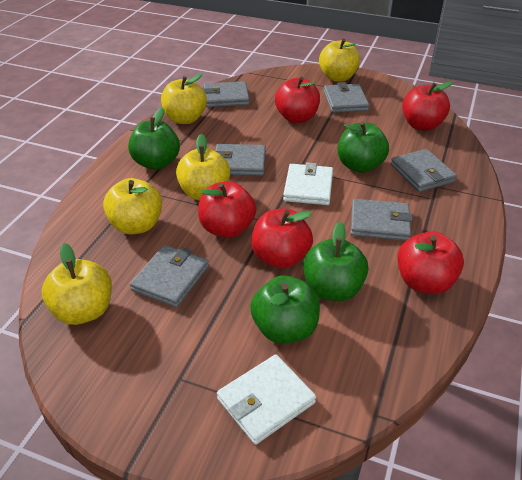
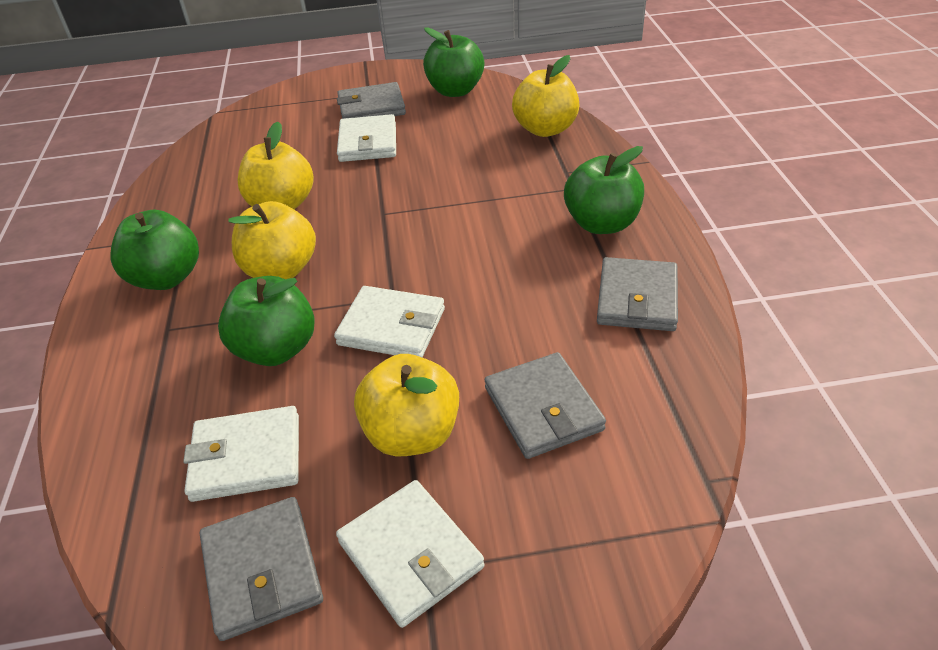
grey wallet: [130,245,209,308] [203,81,249,107] [215,144,266,176] [324,82,369,113] [351,199,413,241] [390,149,457,192] = 6 -> [200,497,323,641] [337,82,406,119] [485,352,606,459] [597,257,678,331] = 4
red apple: [198,181,256,238] [251,209,313,268] [275,77,320,123] [397,231,464,294] [402,82,453,131] = 5 -> none = 0
white wallet: [217,354,316,445] [283,162,333,205] = 2 -> [183,406,299,502] [334,286,445,357] [336,480,485,628] [337,114,396,162] = 4
yellow apple: [42,243,112,325] [103,178,162,234] [161,74,207,124] [176,134,230,200] [319,39,360,82] = 5 -> [228,201,316,279] [237,122,314,209] [354,354,459,456] [512,55,579,137] = 4

